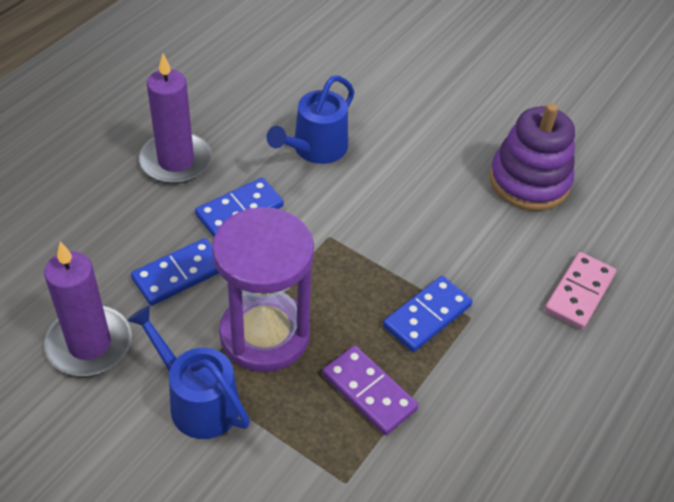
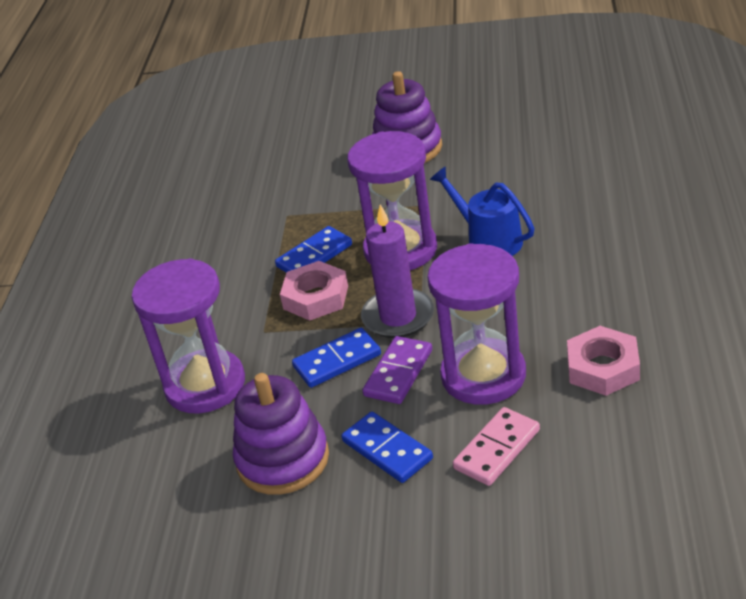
blue watering can: [127,305,250,439] [266,75,354,164] = 2 -> [430,167,535,256] = 1
pink nut: none = 0 -> [280,261,348,321] [567,326,640,396] = 2
purple candle: [44,242,132,376] [139,54,212,184] = 2 -> [361,204,434,338] = 1
purple hourglass: [212,207,314,372] = 1 -> [132,258,245,413] [347,131,437,270] [427,243,526,405] = 3
purple stacking toy: [490,103,575,211] = 1 -> [233,373,329,495] [372,71,442,163] = 2

